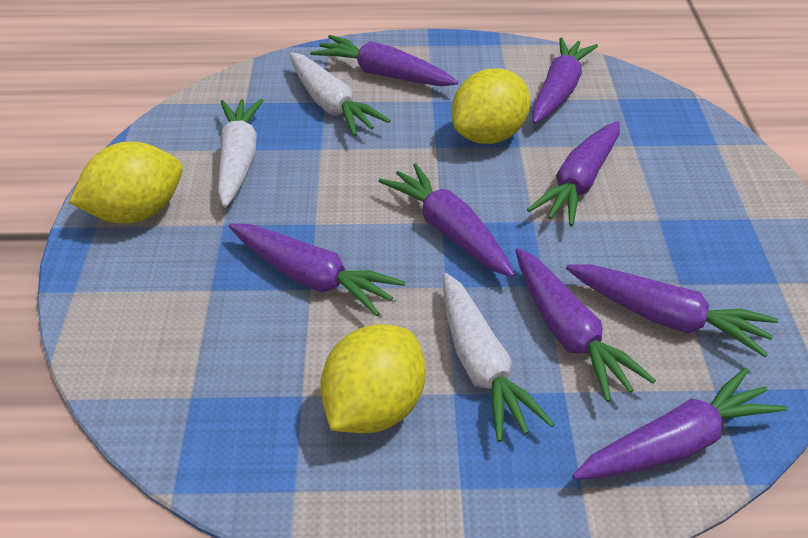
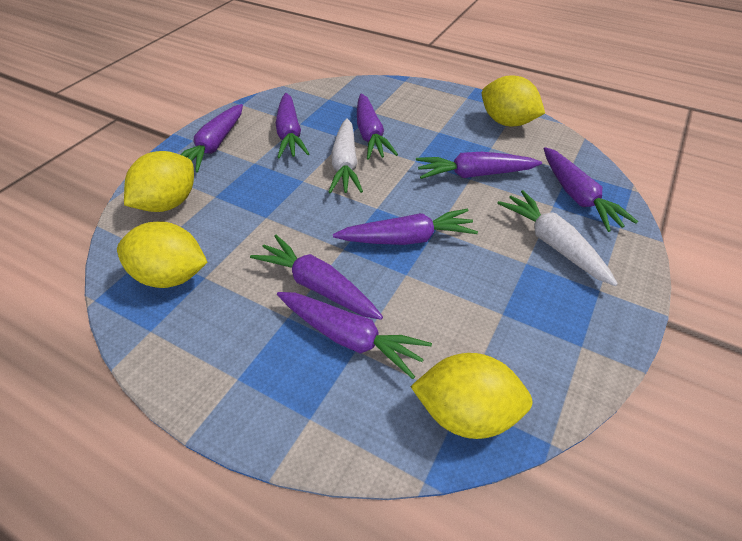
white carrot: [218,99,264,207] [289,52,391,136] [443,273,555,442] = 3 -> [329,118,363,194] [497,190,618,286] = 2
yellow lemon: [69,142,182,224] [320,324,426,433] [452,68,530,144] = 3 -> [117,221,208,288] [124,151,194,212] [411,353,533,439] [482,75,545,126] = 4

